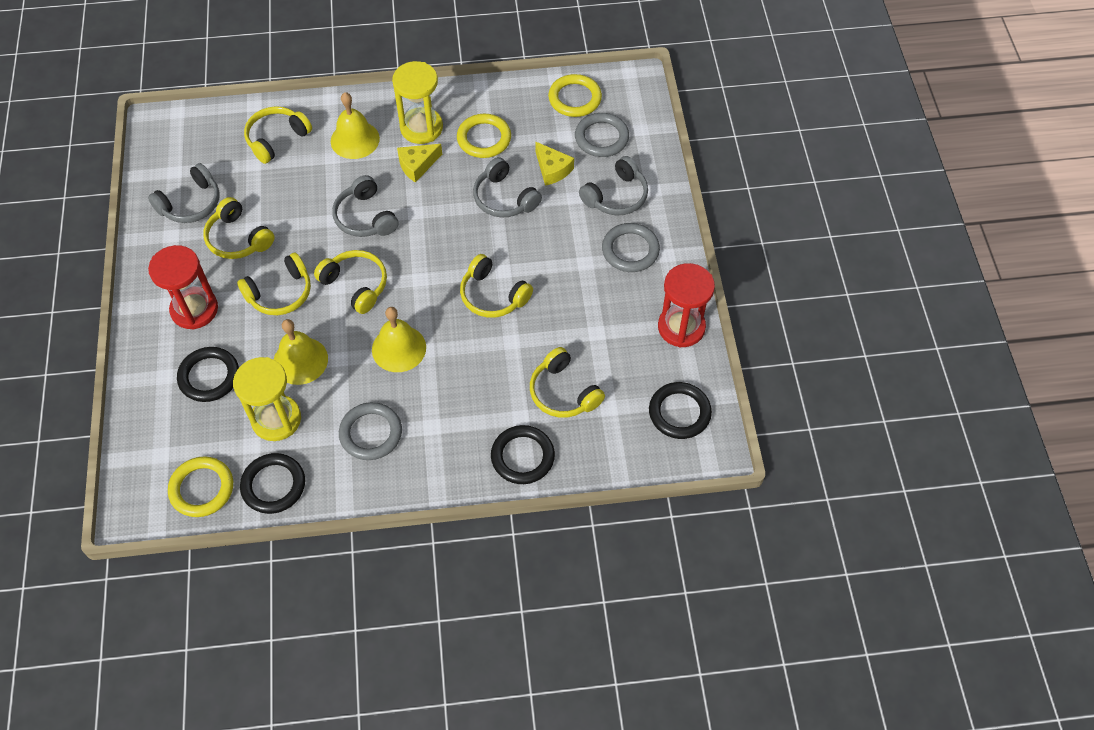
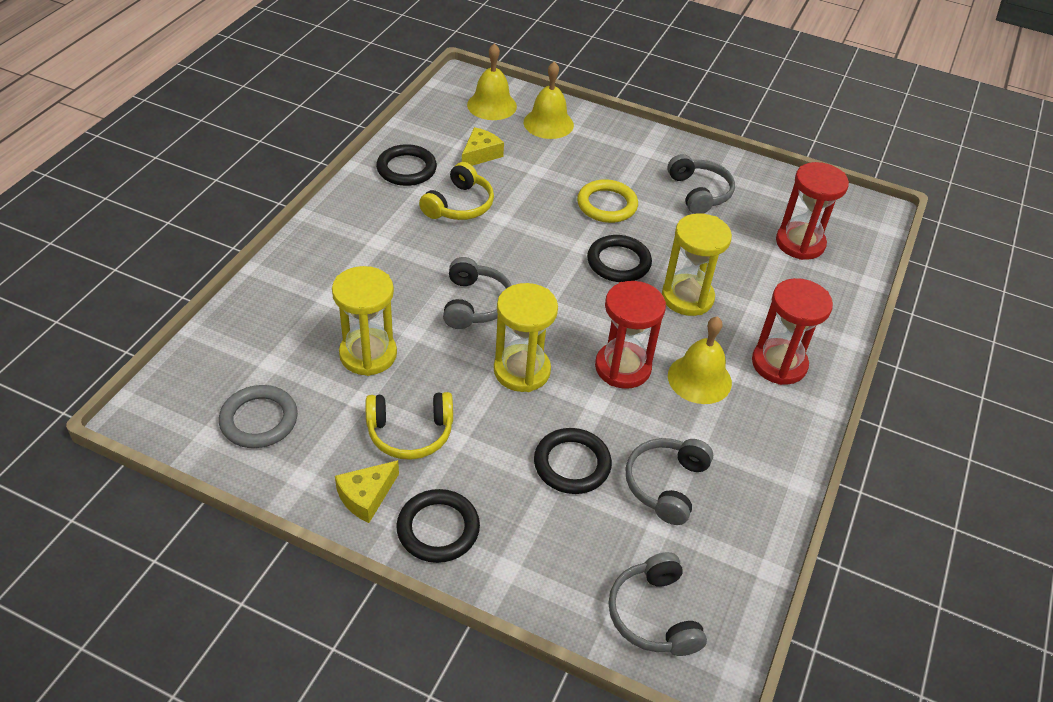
grey ring: [339,402,402,460] [575,113,629,157] [602,223,660,272] = 3 -> [219,385,298,448] = 1
red hourglass: [148,245,218,330] [658,263,715,348] = 2 -> [595,281,666,389] [752,278,833,385] [776,162,849,260] = 3
yellow headphones: [203,197,275,259] [237,253,311,315] [244,106,312,164] [314,250,387,314] [460,254,533,318] [530,347,605,418] = 6 -> [365,392,453,460] [419,162,494,220] = 2
yellow hourglass: [233,357,301,441] [392,61,443,144] = 2 -> [332,266,397,376] [494,283,558,392] [662,213,732,316] = 3
yellow ring: [168,456,233,517] [457,114,511,158] [548,74,602,117] = 3 -> [577,179,638,223] = 1

